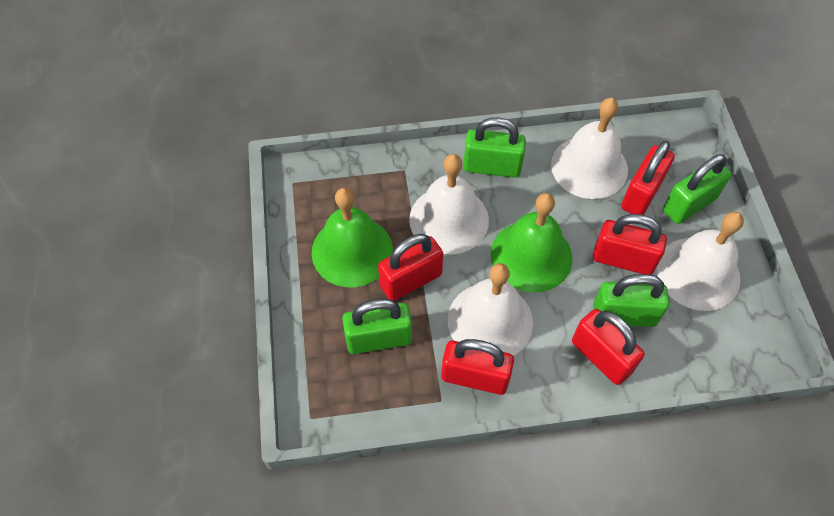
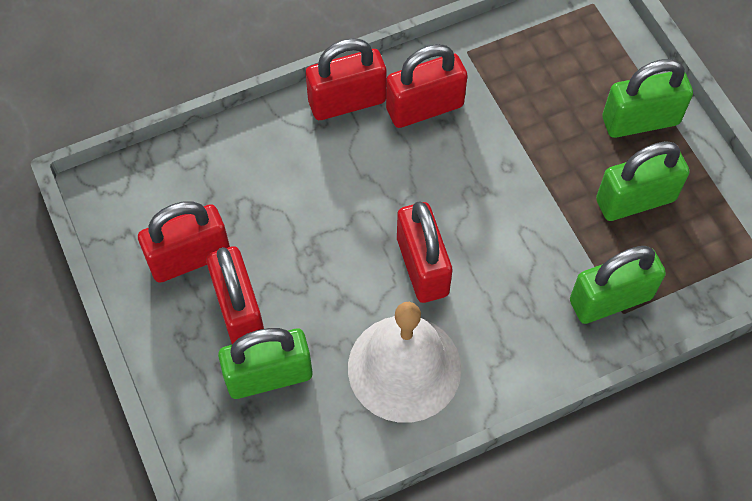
green bell: [312,188,393,287] [491,193,572,293] = 2 -> none = 0
white bell: [409,154,489,254] [448,263,533,356] [551,98,628,199] [657,212,744,311] = 4 -> [348,302,461,423] = 1

